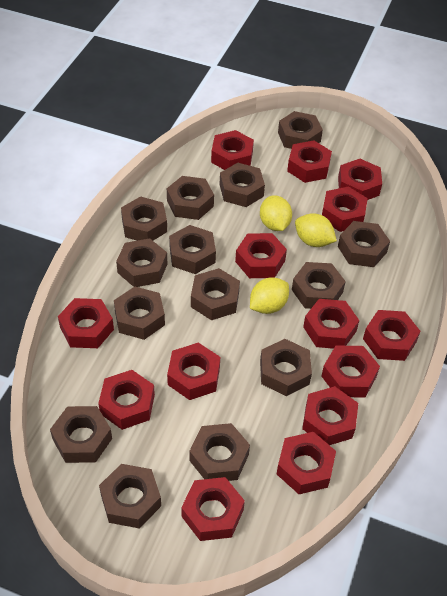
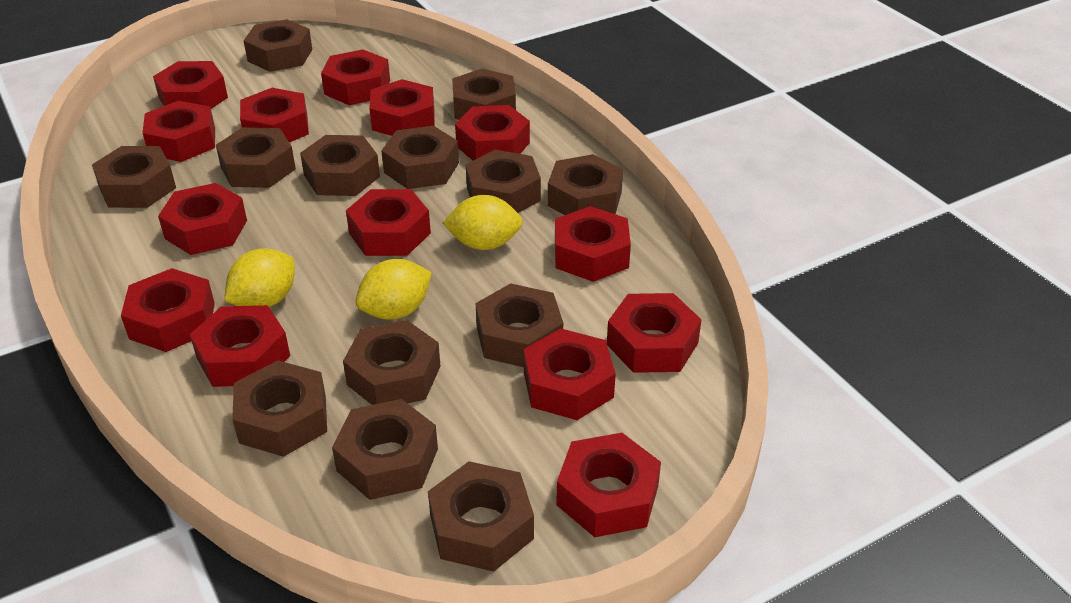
brown nut: [50,406,112,463] [99,464,161,529] [114,286,165,340] [116,238,167,287] [121,196,167,241] [167,176,214,220] [169,225,216,274] [190,423,250,481] [191,268,240,320] [220,163,265,207] [260,339,312,396] [278,111,323,149] [292,262,346,309] [338,221,390,267] = 14 -> [92,146,176,208] [216,127,296,188] [232,360,327,457] [244,19,312,72] [300,135,380,196] [332,399,438,500] [343,320,440,405] [381,126,459,189] [428,461,534,572] [452,69,516,120] [466,150,541,213] [476,283,563,367] [548,154,623,215] = 13

